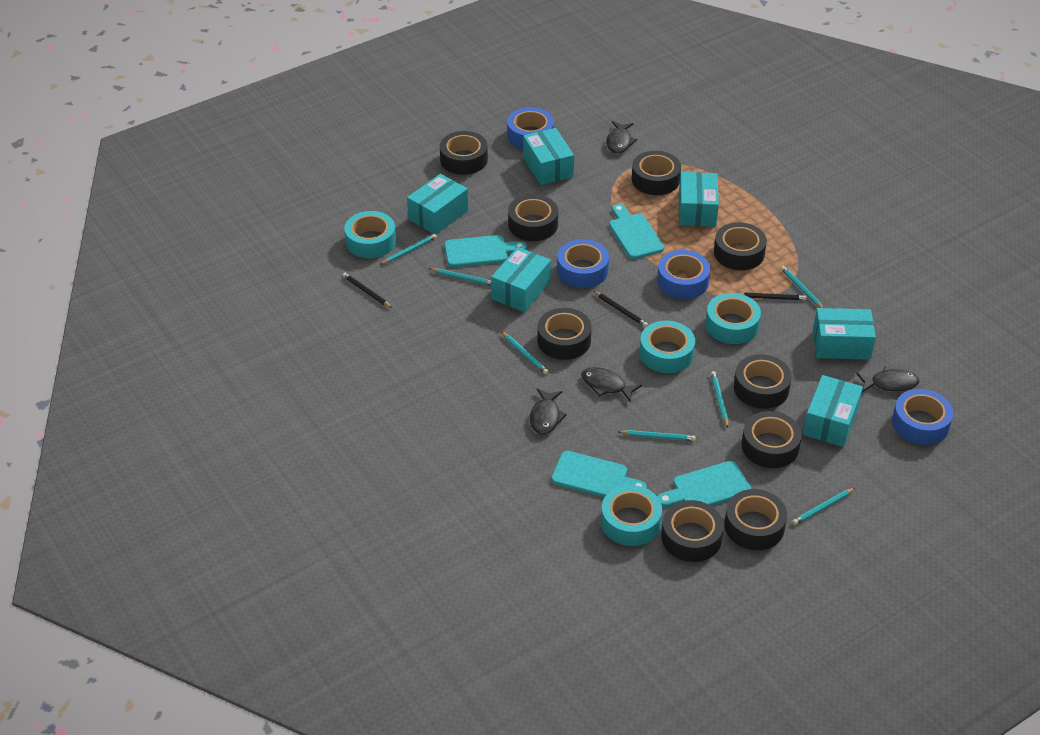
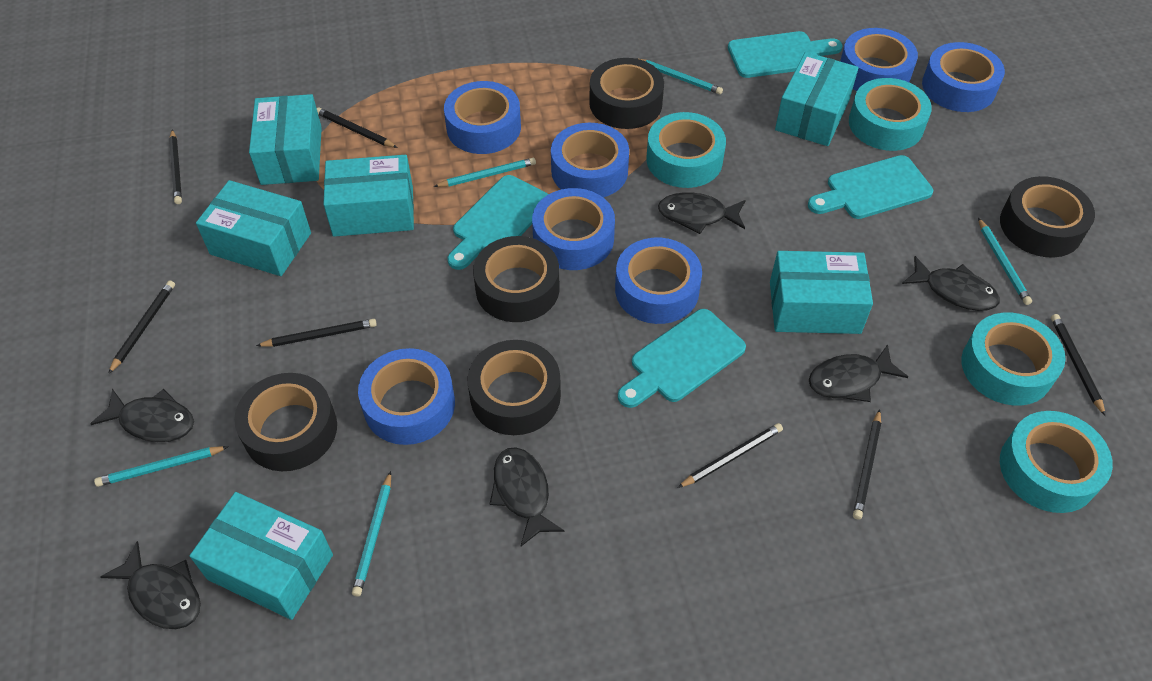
black fish: [530,388,567,434] [581,367,642,403] [606,121,637,153] [857,366,919,392] = 4 -> [90,389,194,442] [100,541,201,629] [490,447,564,546] [658,192,746,234] [809,344,908,402] [902,256,1000,311] = 6
black pencil: [342,273,392,308] [593,291,648,327] [739,292,807,300] = 3 -> [108,280,175,374] [169,129,182,204] [256,319,377,347] [317,107,398,148] [678,423,783,488] [853,409,881,520] [1051,314,1106,416] = 7
black tape: [440,131,488,175] [508,195,558,241] [537,308,592,360] [632,151,681,195] [661,500,724,562] [714,222,767,270] [724,489,787,550] [734,354,792,409] [741,411,802,468] = 9 -> [234,373,337,471] [467,340,561,435] [473,236,560,322] [589,58,664,129] [1000,176,1095,258] = 5
blue tape: [507,107,554,149] [557,239,609,288] [657,250,711,299] [892,389,953,445] = 4 -> [358,348,455,445] [444,81,521,154] [532,188,615,270] [551,123,629,197] [615,238,702,324] [840,28,918,91] [922,42,1005,112] = 7
turquoise pencil: [380,234,437,265] [430,268,491,285] [501,332,549,374] [618,430,696,441] [711,371,728,428] [781,266,823,308] [792,488,855,525] = 7 -> [94,446,228,487] [352,471,391,596] [433,158,536,187] [640,59,723,95] [978,218,1032,305] = 5

